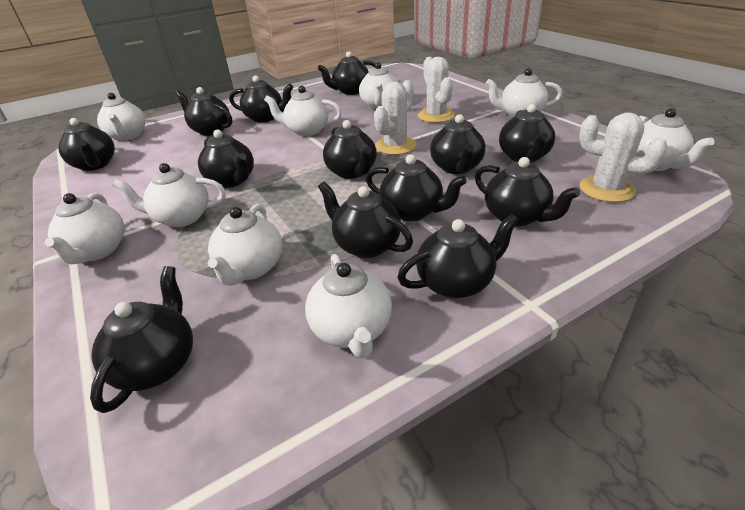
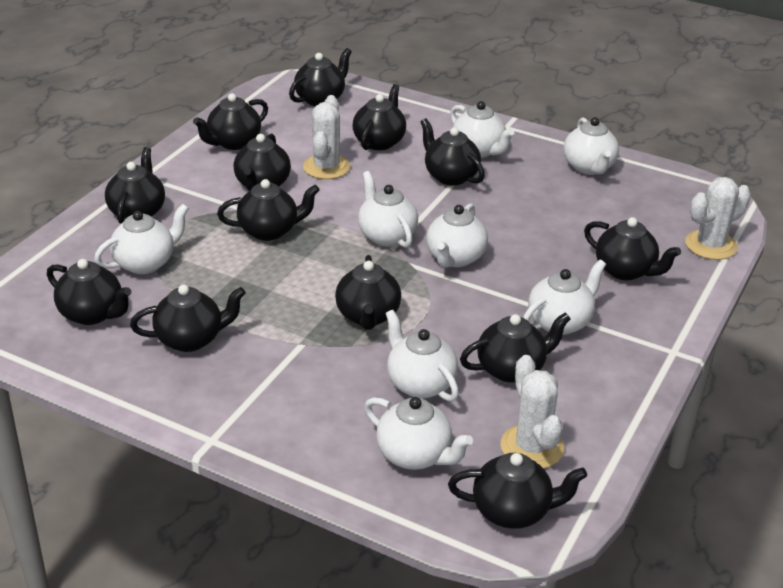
white teapot: [45,193,125,265] [97,93,146,141] [112,163,226,227] [208,204,282,285] [264,86,342,136] [305,254,392,358] [359,62,398,109] [485,68,562,118] [636,108,715,171] = 9 -> [94,204,189,274] [358,171,418,248] [364,397,473,470] [385,310,459,402] [426,203,488,268] [450,101,514,158] [523,260,606,335] [563,117,619,175] = 8

